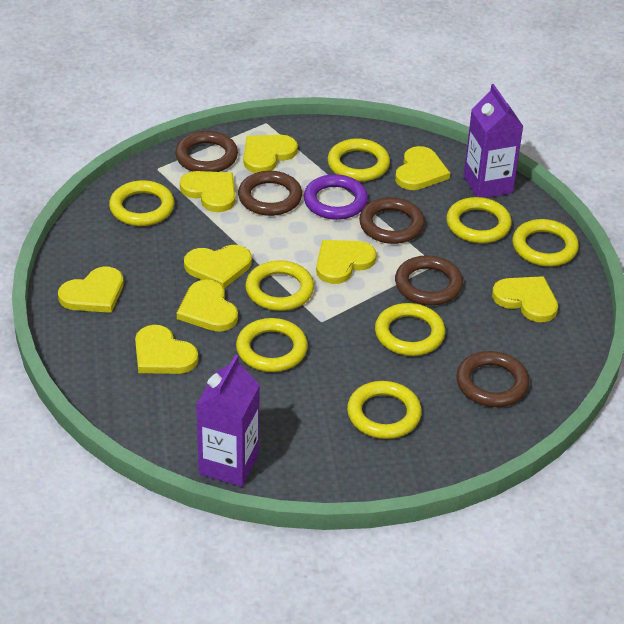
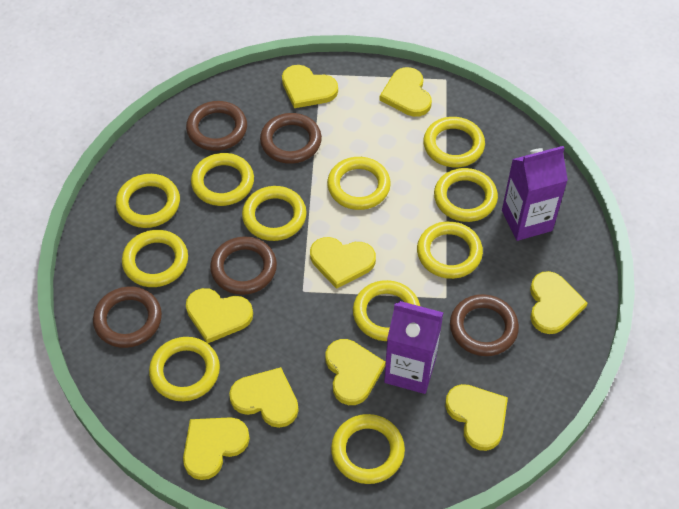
purple ring: [304,174,368,220] = 1 -> none = 0
yellow ring: [109,180,174,226] [236,318,308,372] [245,260,314,311] [328,138,390,182] [347,381,422,439] [375,303,445,356] [446,197,512,243] [512,219,579,267] = 8 -> [116,174,180,228] [122,230,188,287] [149,337,220,401] [191,153,254,206] [242,186,307,241] [327,157,391,210] [331,414,405,484] [353,280,420,341] [417,221,483,279] [423,117,485,167] [434,168,498,222] = 11

